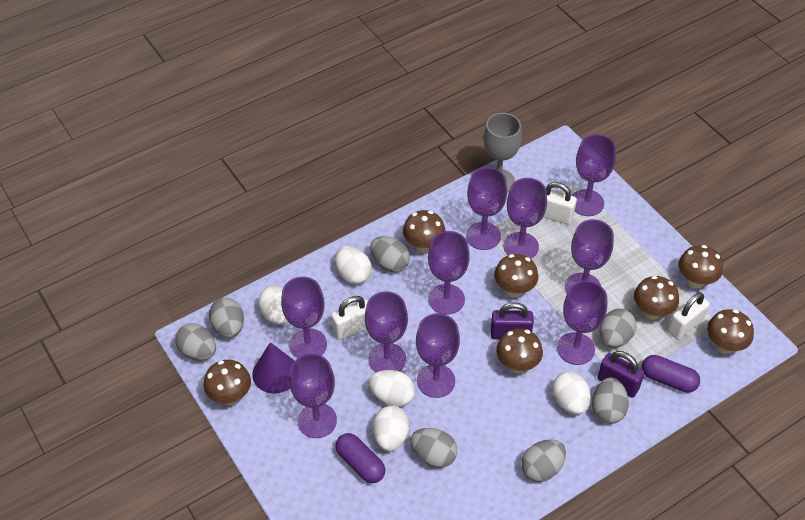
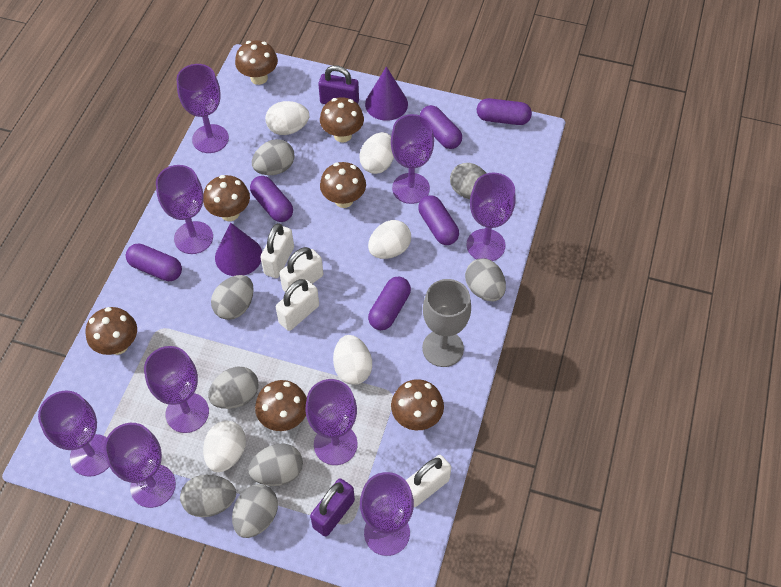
grey egg: [175,323,216,361] [209,298,244,338] [370,236,410,272] [410,428,457,468] [521,439,566,482] [592,377,629,424] [600,308,637,348] = 7 -> [180,475,236,517] [208,367,259,409] [211,275,254,320] [232,484,278,538] [248,444,303,486] [252,139,295,175] [450,163,487,199] [465,258,506,301] = 8
purple capsule: [335,433,385,483] [642,355,700,393] = 2 -> [126,243,182,281] [250,176,293,222] [368,277,411,330] [418,195,459,245] [420,105,462,149] [477,98,532,125] = 6
purple cone: [252,342,294,394] = 1 -> [215,223,262,276] [365,66,408,121] = 2
purple goblet: [281,277,327,358] [289,354,337,438] [365,291,408,372] [416,313,460,398] [428,231,470,315] [466,167,507,250] [504,178,547,259] [557,281,607,365] [565,219,614,293] [572,134,616,216] = 10 -> [38,390,109,477] [104,423,176,508] [144,346,209,433] [156,165,213,254] [176,64,229,153] [305,379,358,465] [360,472,414,556] [391,114,434,204] [467,172,515,261] = 9
white padlock: [331,296,368,340] [543,182,577,225] [668,292,710,340] = 3 -> [260,223,294,278] [276,279,319,331] [279,247,323,292] [406,455,451,507] = 4

